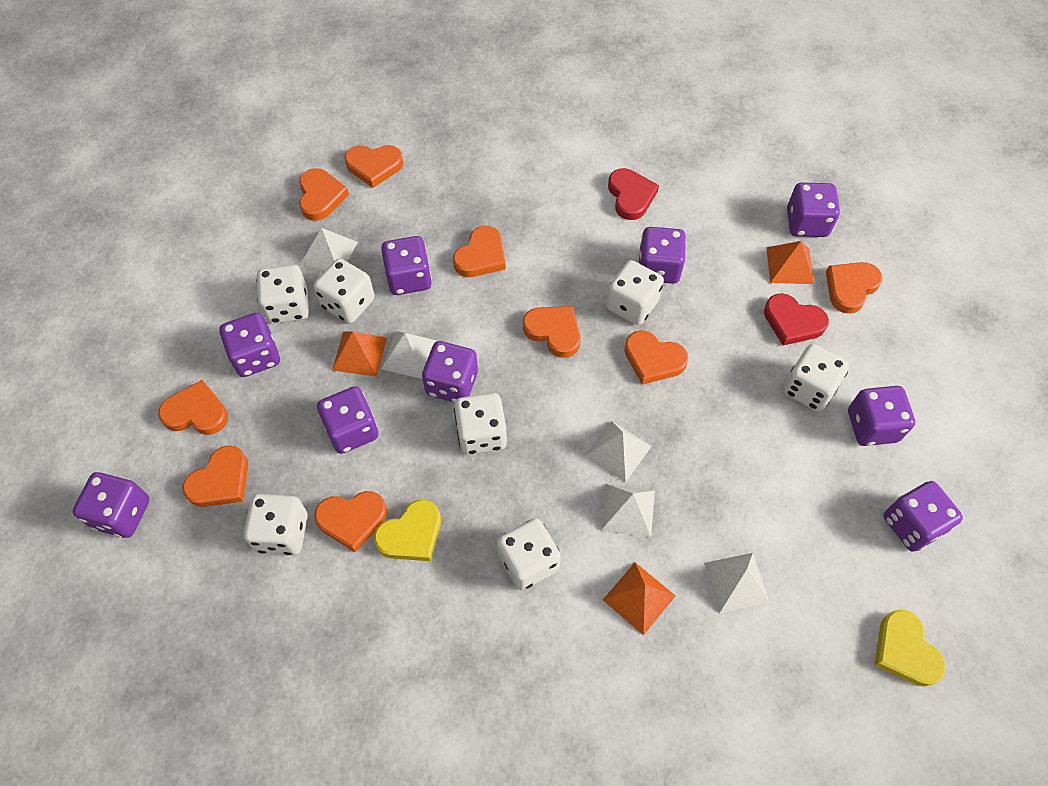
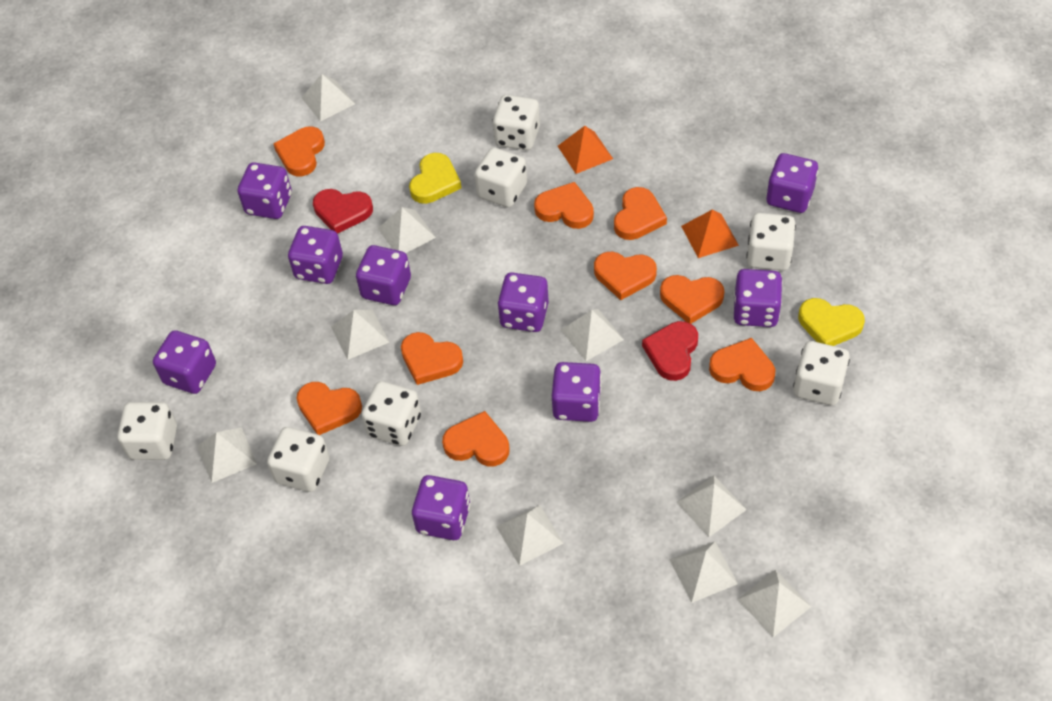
orange pyramid: [332,332,387,377] [603,562,675,635] [766,241,814,284] = 3 -> [558,126,613,174] [681,210,739,258] = 2
white pyramid: [301,228,358,271] [381,331,437,379] [585,421,652,483] [601,484,655,537] [704,553,769,613] = 5 -> [197,427,257,483] [301,74,355,121] [331,310,389,360] [378,207,436,253] [496,505,563,566] [561,309,624,361] [669,541,738,603] [677,475,747,537] [737,570,811,637] = 9

